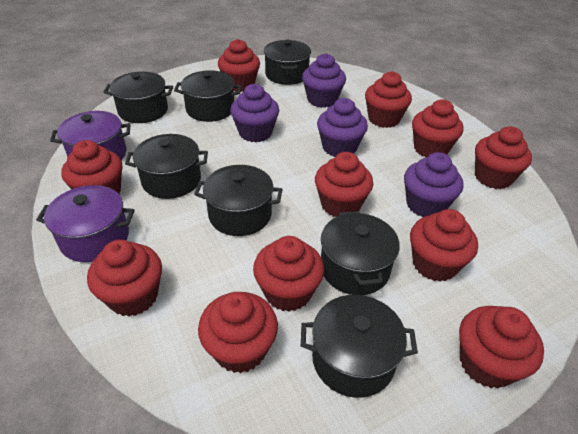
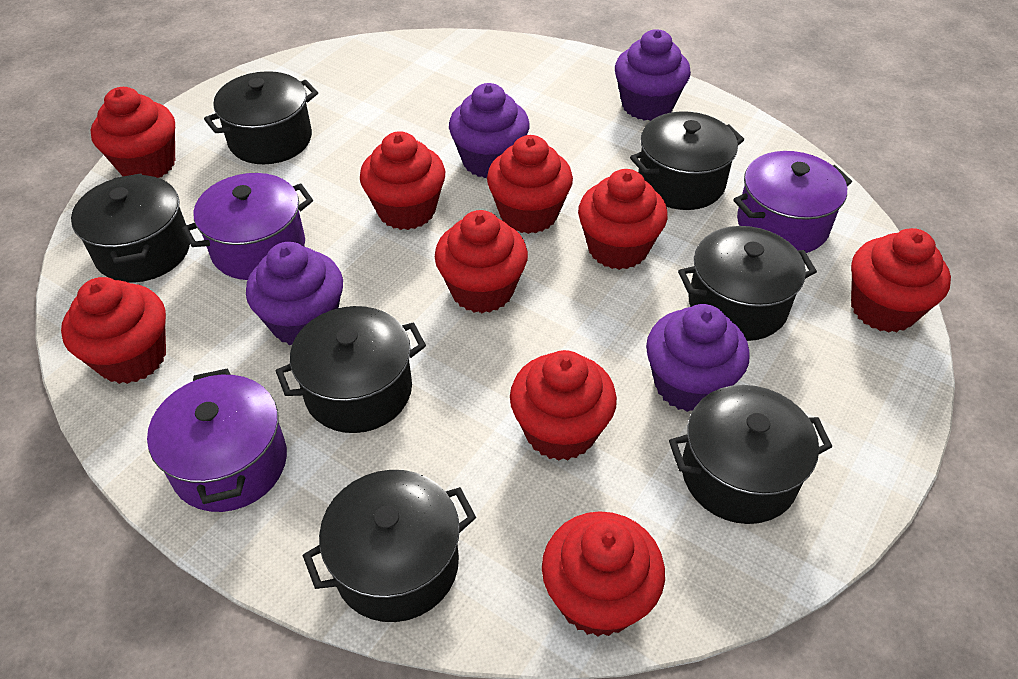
purple pot: [36,185,134,262] [50,111,130,160] = 2 -> [147,369,287,512] [182,173,313,280] [733,151,852,253] = 3
red cupcake: [61,140,122,195] [87,239,162,316] [198,292,278,373] [218,39,260,92] [253,236,324,312] [315,152,373,217] [365,71,412,128] [410,209,478,282] [412,100,464,158] [459,306,544,388] [475,126,532,189] = 11 -> [61,277,166,384] [91,87,175,178] [360,131,445,230] [435,210,528,313] [487,135,573,234] [510,350,617,461] [542,511,665,637] [578,169,668,270] [851,228,951,333] = 9

